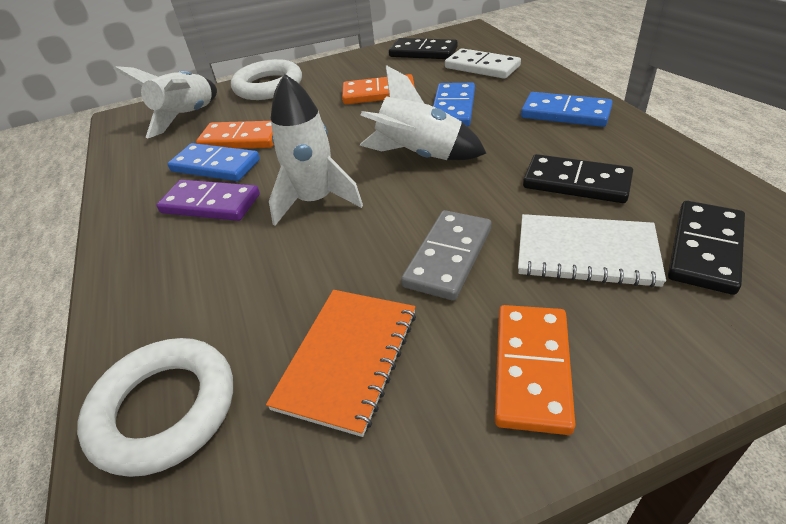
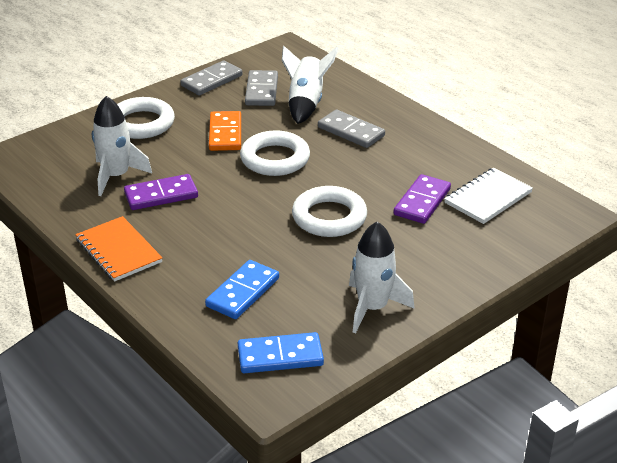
black domino: [389,38,458,59] [523,154,633,203] [668,201,745,295] = 3 -> none = 0
blue domino: [168,143,260,181] [433,83,475,127] [521,92,613,127] = 3 -> [205,260,279,319] [238,332,324,373] = 2
grey domino: [401,210,491,301] = 1 -> [181,60,243,95] [245,70,278,106] [318,110,385,148] = 3
orange domino: [196,121,274,148] [342,74,415,104] [495,305,576,435] = 3 -> [209,111,241,151] = 1
purple domino: [156,179,260,221] = 1 -> [124,174,198,210] [394,174,451,224] = 2
white domino: [445,48,521,79] = 1 -> none = 0
white ring: [77,338,233,477] [231,59,302,100] = 2 -> [117,97,175,139] [240,130,310,176] [292,186,367,237] = 3

